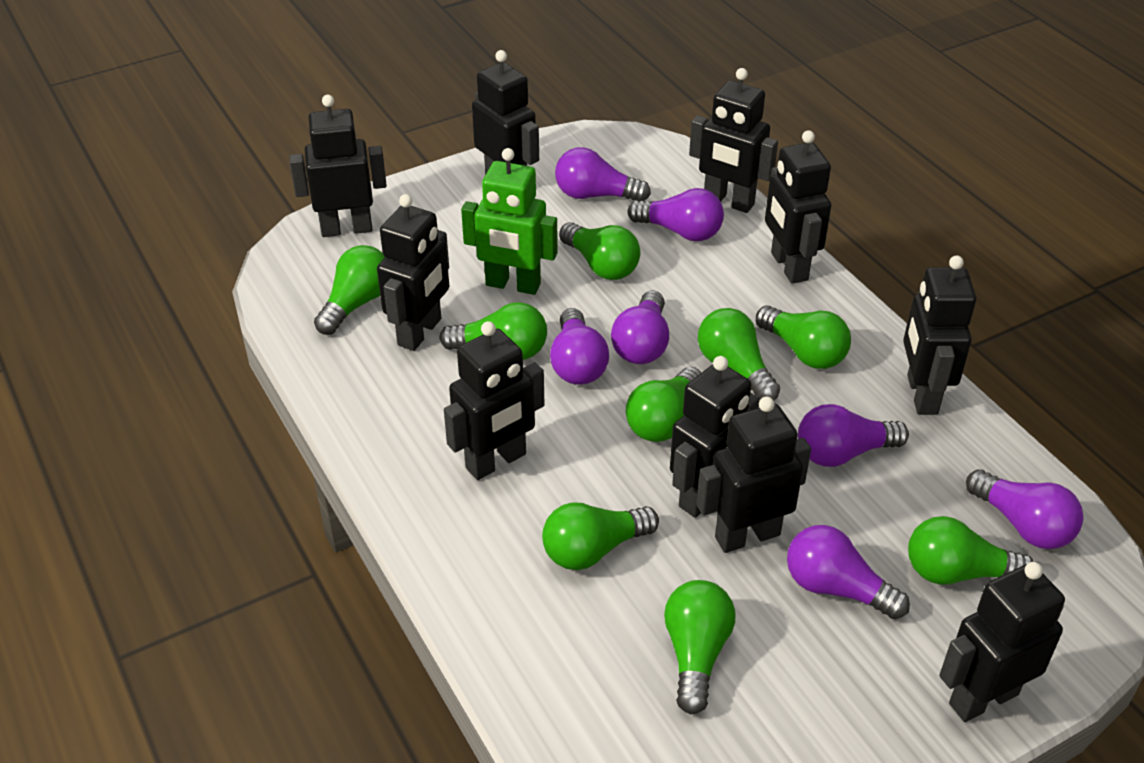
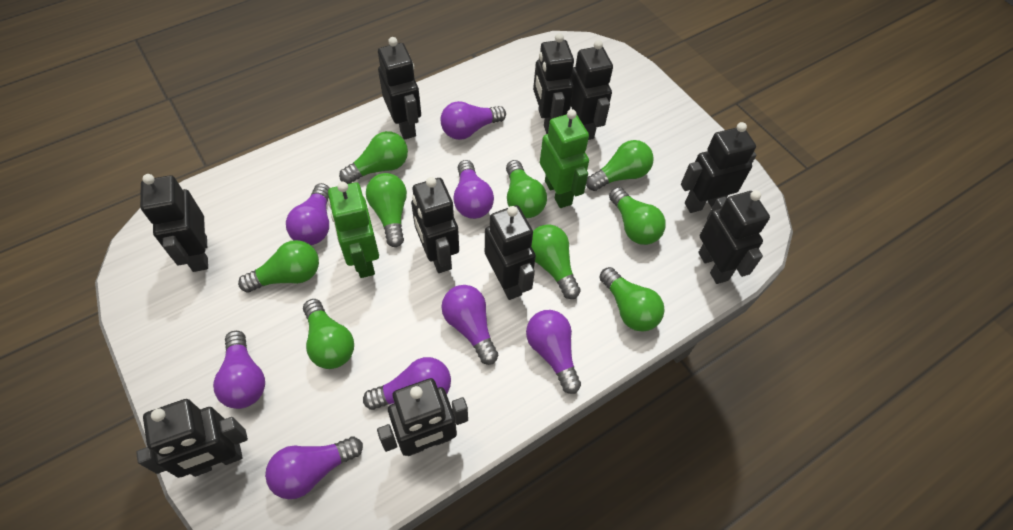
green robot: [461,148,558,295] = 1 -> [328,182,379,278] [540,109,589,208] = 2
purple light bulb: [550,308,609,385] [555,147,651,201] [611,291,669,364] [628,188,724,241] [787,525,910,619] [798,404,909,467] [966,469,1083,549] = 7 -> [213,331,265,409] [265,436,363,499] [286,183,330,245] [363,357,451,410] [441,101,506,140] [441,285,498,365] [453,160,494,219] [526,310,581,394] = 8

